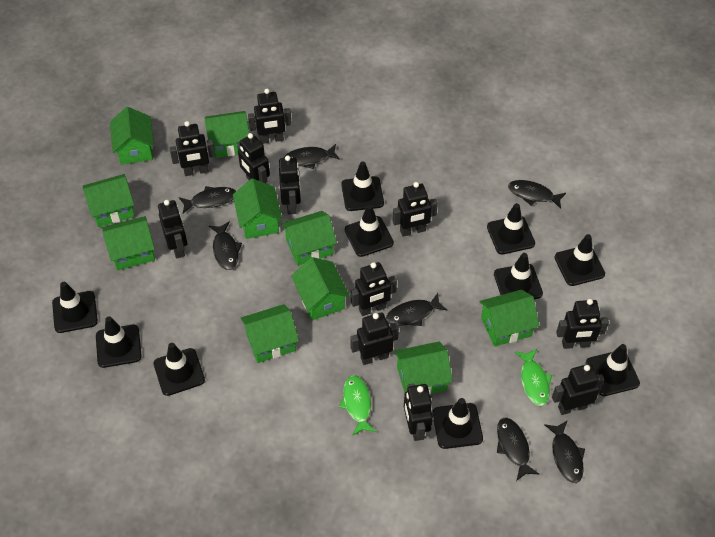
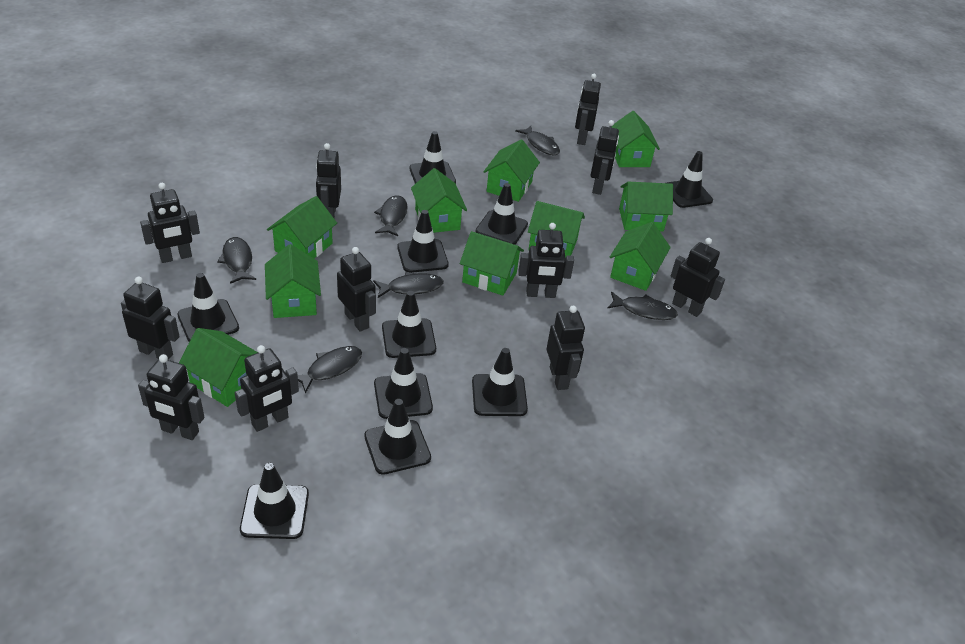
black fish: [179,186,236,213] [209,221,242,270] [284,144,340,169] [386,293,447,326] [497,418,539,481] [508,180,566,209] [544,420,585,483] = 7 -> [217,237,256,284] [298,346,362,394] [373,272,444,298] [374,195,408,236] [515,126,560,155] [607,292,678,320] = 6
green fish: [339,375,376,436] [515,349,552,406] = 2 -> none = 0

